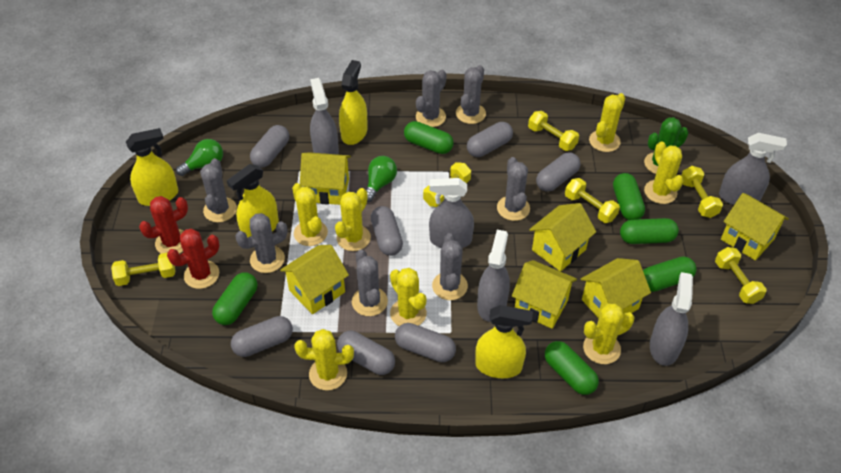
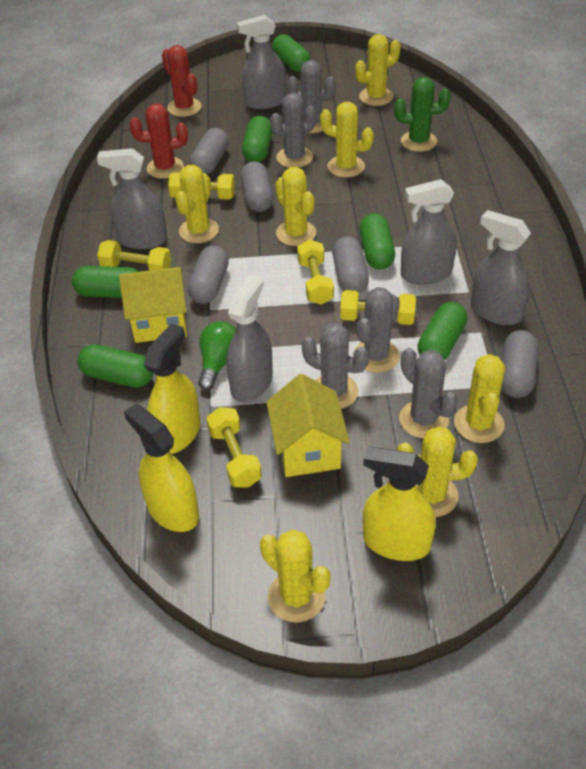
green light bulb: [176,139,223,176] [366,156,397,202] = 2 -> [198,321,236,390] = 1
grey cactus: [200,158,237,222] [235,213,288,273] [352,249,388,316] [416,70,447,127] [432,233,468,300] [456,65,486,124] [497,157,530,221] = 7 -> [270,93,316,168] [287,60,336,133] [302,323,369,409] [354,287,400,373] [399,348,458,439] = 5
grey capsule: [231,316,293,357] [250,125,289,168] [337,331,395,375] [370,206,403,256] [395,323,456,362] [467,122,513,157] [536,152,580,192] = 7 -> [187,245,229,304] [190,128,229,174] [241,161,273,212] [332,236,369,293] [501,330,538,398] = 5
yellow dumbbell: [111,253,176,286] [423,162,471,207] [528,111,579,151] [565,178,620,223] [681,166,723,218] [715,247,766,304] = 6 -> [97,240,171,271] [168,172,235,199] [206,407,262,488] [297,239,334,305] [340,290,416,325] = 5
yellow house: [280,245,349,314] [300,152,351,205] [512,260,577,329] [529,203,596,271] [581,258,651,318] [721,193,789,260] = 6 -> [119,267,187,343] [266,374,350,477] = 2
yellow spray bottle: [126,128,178,206] [227,164,279,238] [339,60,368,145] [475,305,533,378] = 4 -> [124,404,199,532] [144,323,201,454] [363,447,435,561] = 3

